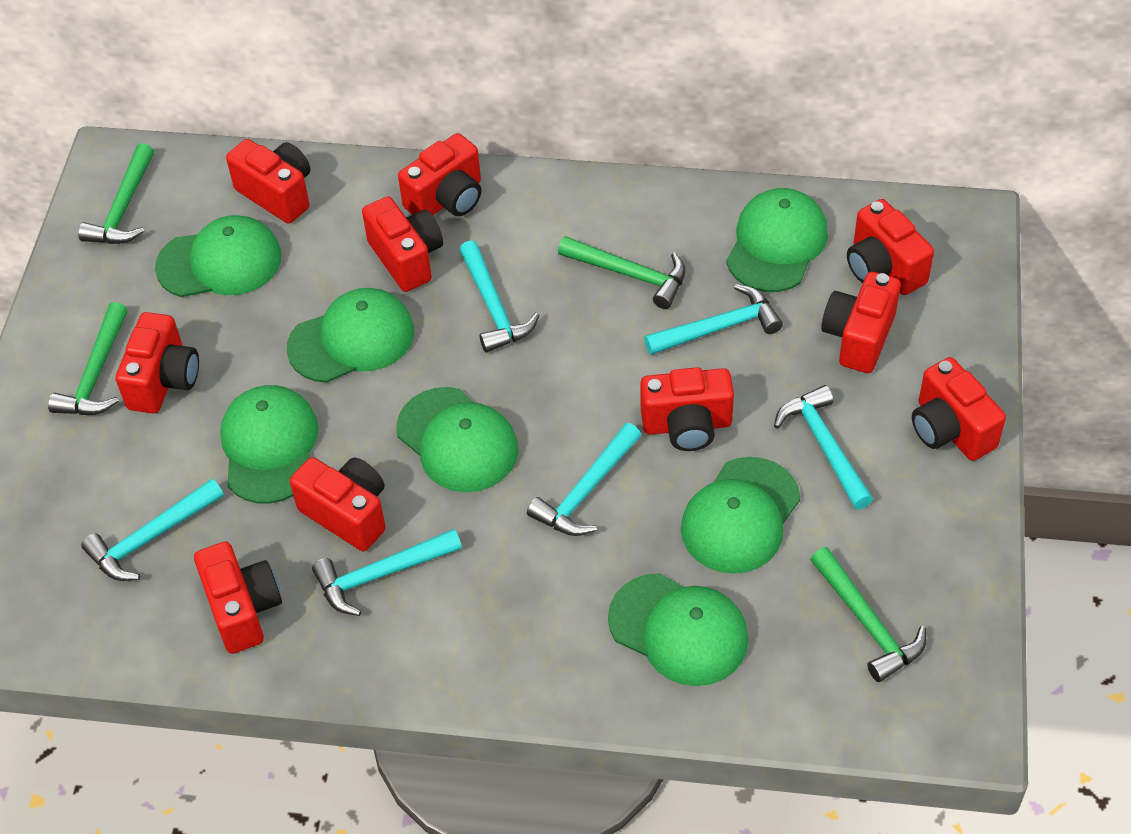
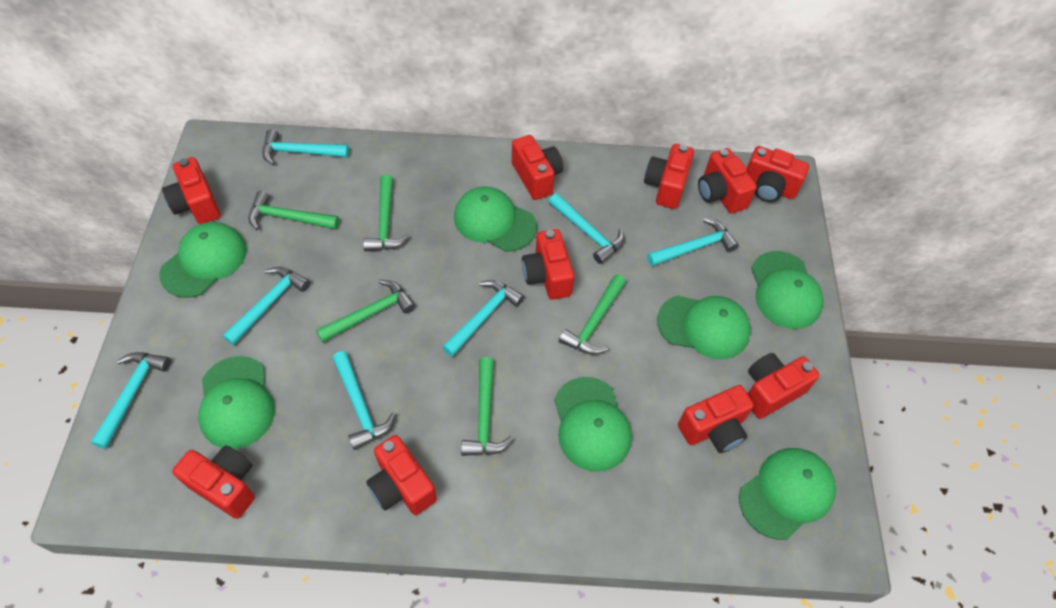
green hammer: [48,302,128,415] [78,143,154,244] [558,236,686,309] [810,547,926,682] = 4 -> [248,191,339,230] [316,280,415,343] [363,175,409,252] [461,357,513,456] [559,274,626,355] = 5
turquoise hammer: [81,479,224,581] [312,529,462,616] [459,240,540,353] [527,423,641,536] [644,284,783,355] [774,385,873,510] = 6 -> [91,352,171,449] [223,267,310,345] [262,129,349,165] [333,351,396,450] [442,280,524,357] [549,193,624,264] [647,218,739,266] = 7

